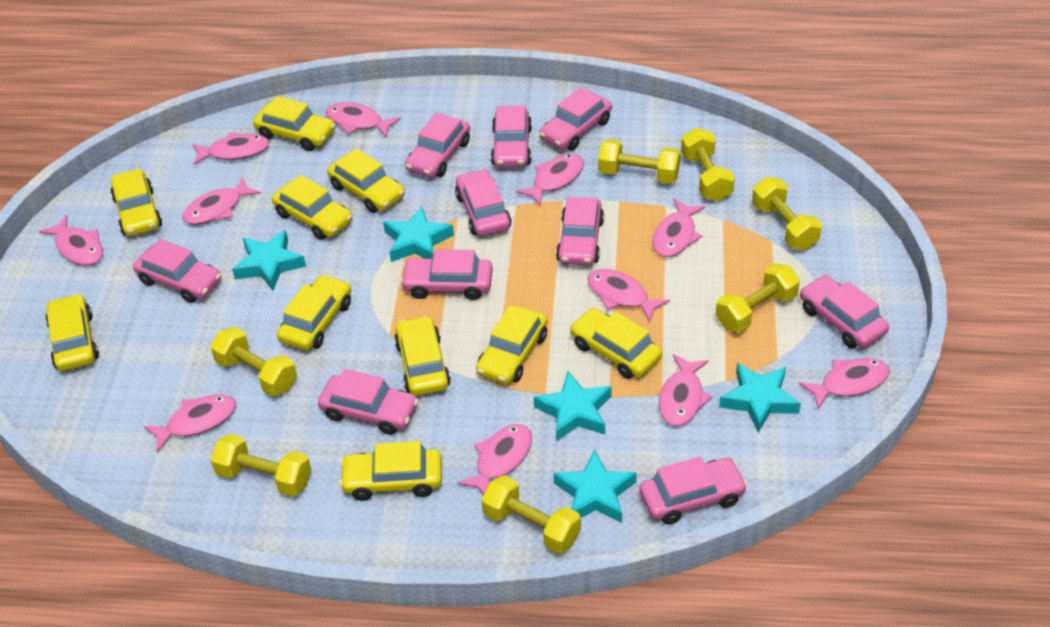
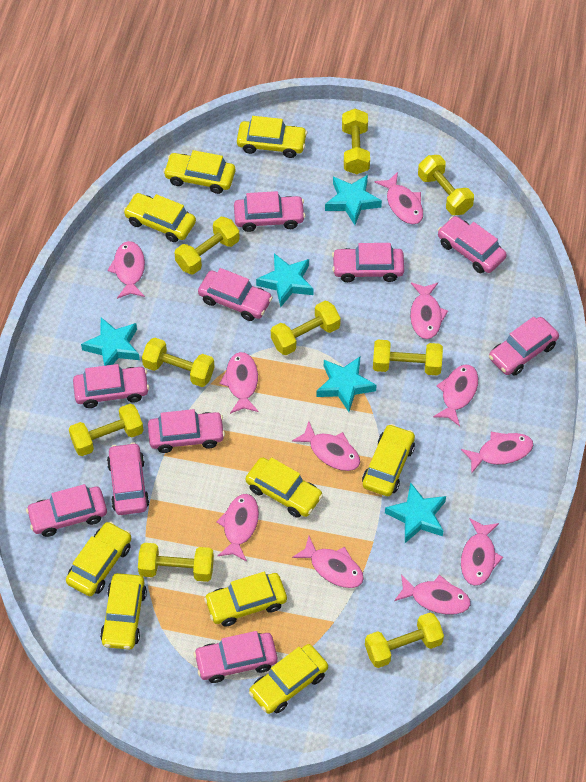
yellow car: [45,294,99,371] [110,168,162,236] [253,96,336,151] [272,175,353,240] [277,274,351,351] [327,149,405,213] [339,441,442,501] [394,315,451,396] [476,306,548,384] [570,308,662,379] = 10 -> [66,521,131,596] [100,573,147,649] [123,193,196,242] [163,150,235,194] [204,572,287,627] [237,116,307,158] [246,457,323,518] [249,644,328,714] [362,424,415,496] = 9
yellow dumbbell: [210,326,297,396] [211,434,311,497] [481,475,581,554] [598,139,681,184] [681,128,735,201] [716,263,800,333] [752,177,822,250] = 7 -> [69,404,144,456] [138,543,214,582] [142,338,215,387] [175,217,240,274] [271,301,341,355] [342,109,370,174] [365,613,444,668] [373,340,443,376] [418,155,474,215] = 9

